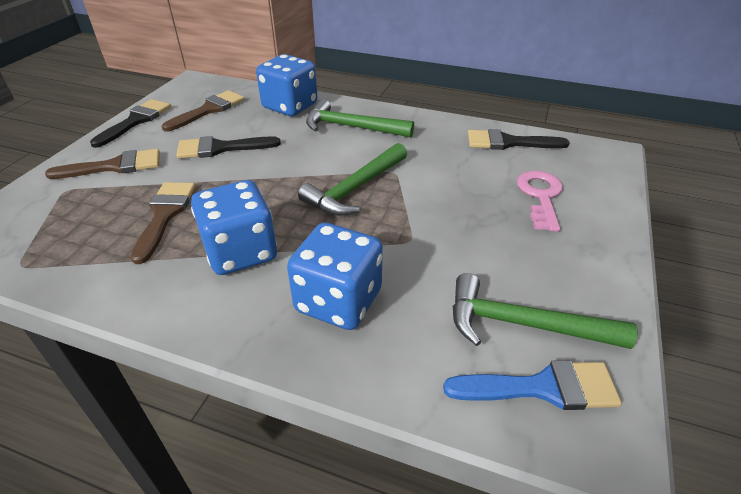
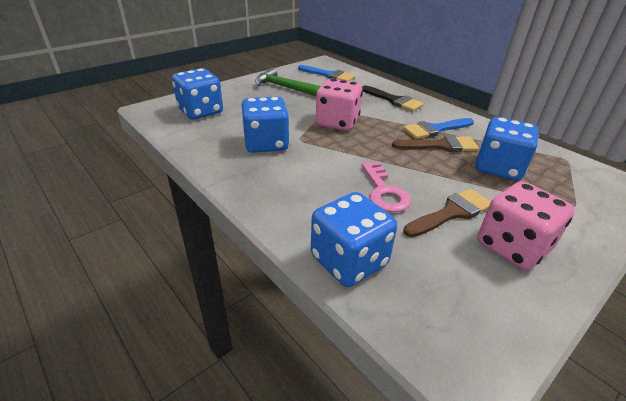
black brush: [90,99,171,148] [176,136,281,159] [468,129,570,150] = 3 -> [362,85,424,112] = 1
blue brush: [443,360,622,410] = 1 -> [298,65,355,81] [403,118,474,139] = 2
blue dice: [191,180,277,275] [256,54,318,116] [287,223,383,330] = 3 -> [172,68,223,119] [242,97,289,153] [311,192,397,287] [476,117,539,181] = 4
brown brush: [45,149,160,179] [131,182,196,264] [162,90,245,131] = 3 -> [392,135,479,152] [403,189,491,237] = 2
green hammer: [298,143,407,216] [306,99,414,137] [453,273,638,349] = 3 -> [255,68,321,96] = 1
pink dice: none = 0 -> [316,78,363,131] [477,181,575,270] = 2

